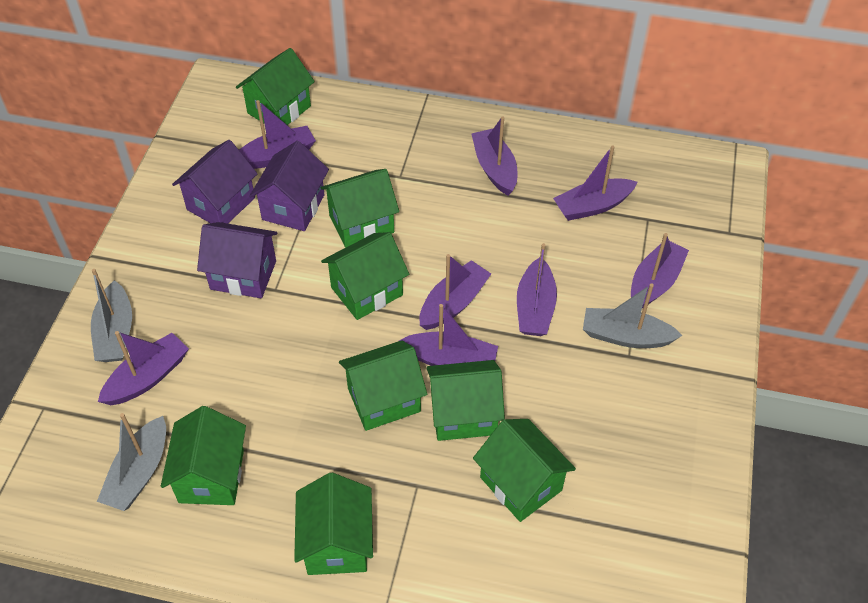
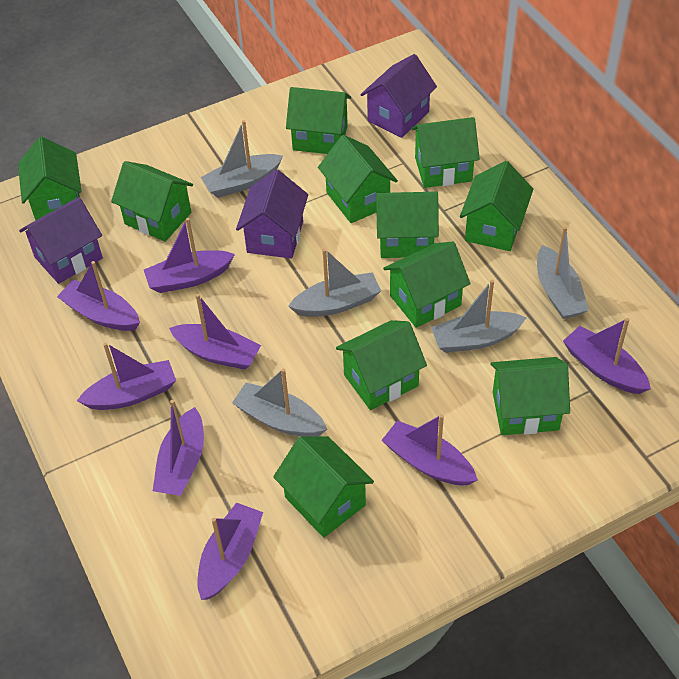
green house: [161,406,246,505] [236,48,315,125] [294,473,373,575] [321,169,399,248] [321,232,409,320] [339,340,427,431] [426,360,505,441] [473,419,576,522] = 8 -> [18,137,82,221] [111,161,193,242] [273,436,374,538] [286,87,351,154] [318,135,398,223] [336,320,427,410] [376,192,439,258] [383,241,471,328] [411,117,480,188] [460,161,533,251] [490,357,570,435] = 11
grey boat: [91,269,132,362] [97,413,166,511] [583,284,683,348] = 3 -> [201,120,283,198] [232,368,327,437] [288,248,381,317] [431,280,526,353] [537,226,589,319] = 5

